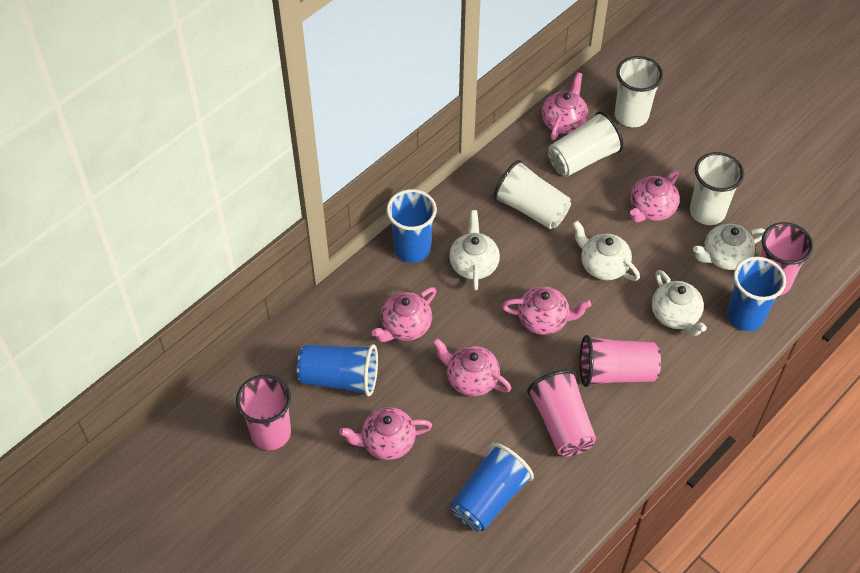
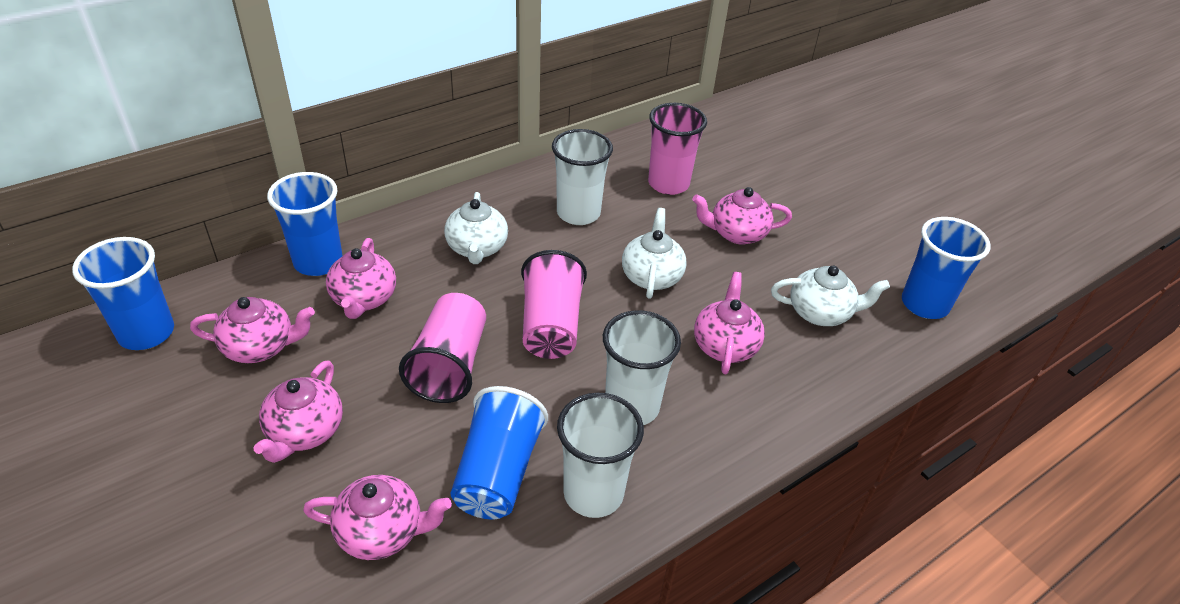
pink cup: [236,374,291,450] [527,370,596,457] [580,335,661,387] [760,222,813,296] = 4 -> [399,293,486,403] [521,250,587,359] [648,103,707,195] = 3
white cup: [494,160,571,229] [548,111,624,177] [615,56,663,127] [690,152,744,225] = 4 -> [552,129,613,225] [557,393,644,518] [603,310,681,425] = 3
white teapot: [449,210,500,290] [572,221,640,281] [652,270,707,336] [693,224,765,270] = 4 -> [444,192,508,264] [622,208,687,299] [771,266,890,326] = 3

